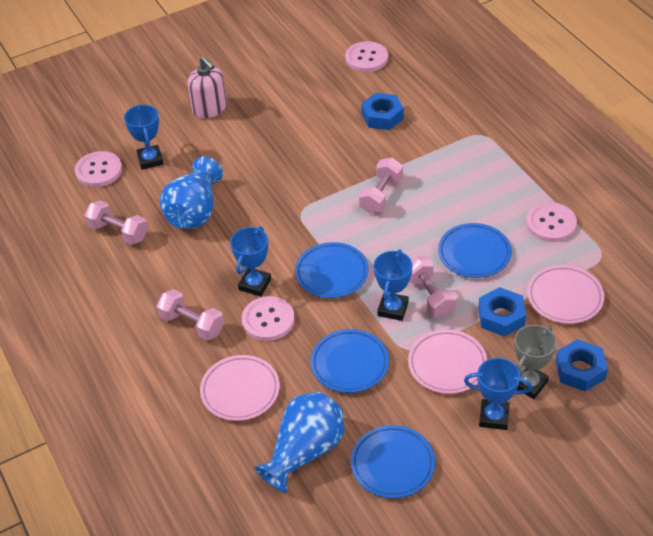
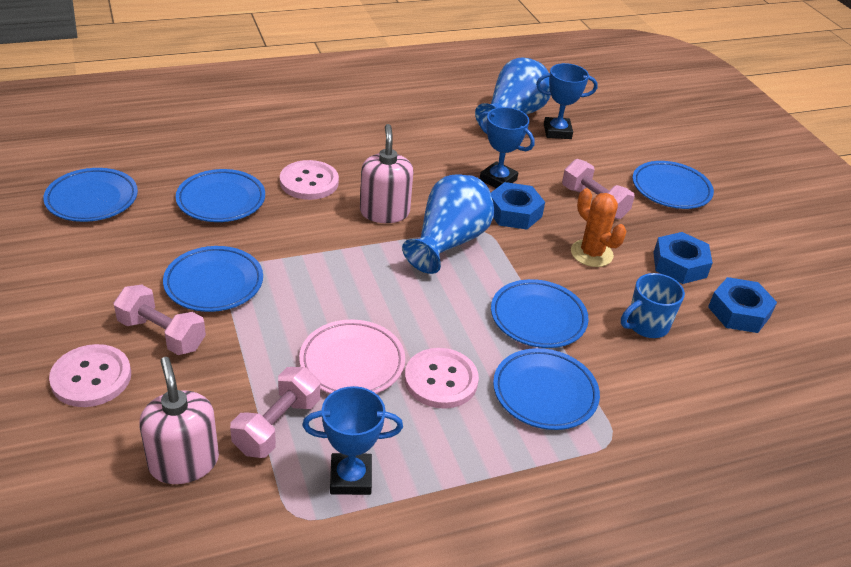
blue mug: none = 0 -> [621,273,685,338] = 1
blue plate: [295,242,369,298] [310,329,389,393] [351,425,435,498] [438,223,512,278] = 4 -> [43,168,138,222] [163,246,263,312] [176,169,265,222] [491,279,589,348] [493,348,600,430] [632,161,714,209] = 6
blue trophy: [124,105,164,170] [230,226,271,296] [374,249,413,321] [464,358,532,430] = 4 -> [302,386,403,495] [478,107,535,188] [536,63,598,139] = 3
grey trophy: [515,325,557,399] = 1 -> none = 0
orange cactus: none = 0 -> [571,189,626,267] = 1
pink button: [75,151,122,187] [242,296,295,341] [345,41,388,72] [526,202,577,242] = 4 -> [49,344,131,407] [280,160,339,200] [405,348,479,409] = 3
pink dumbbell: [84,200,148,245] [156,289,224,340] [359,157,403,214] [409,256,456,317] = 4 -> [114,285,206,355] [230,367,320,458] [562,159,635,219] = 3
pink plate: [200,355,280,421] [408,330,487,394] [527,265,604,324] = 3 -> [299,320,405,394] = 1
pink soap dispenser: [188,56,227,119] = 1 -> [139,357,219,484] [360,124,413,223] = 2

